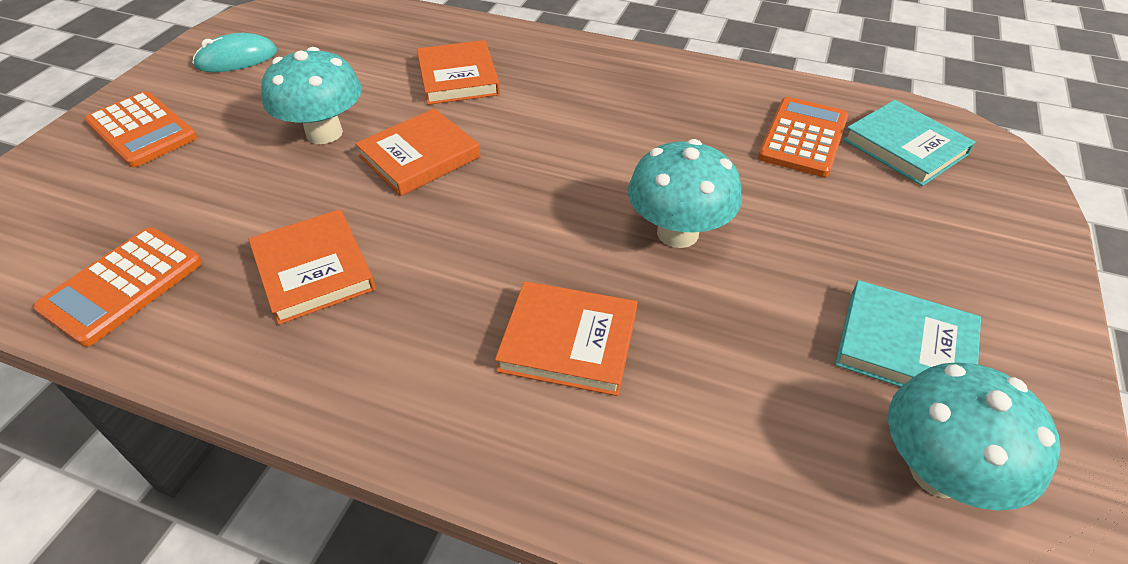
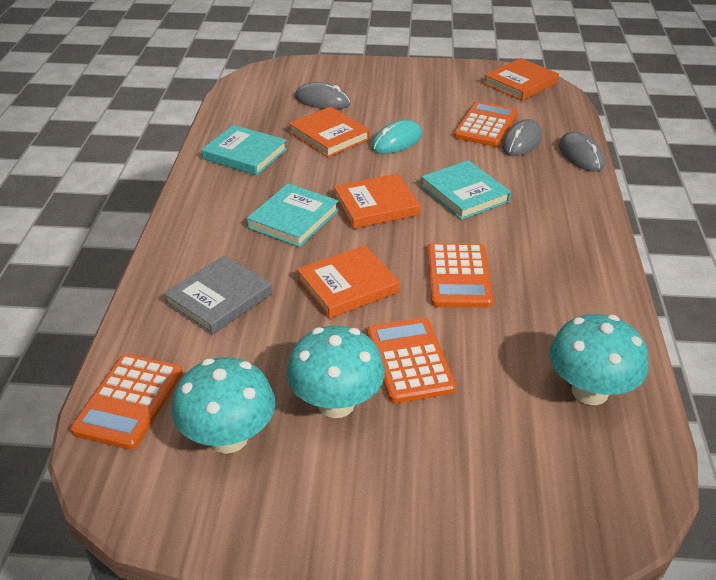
grey book: none = 0 -> [163,255,272,335] = 1
grey mouse: none = 0 -> [295,82,351,109] [502,119,542,156] [559,132,605,172] = 3
orange calculator: [33,228,202,347] [85,91,197,167] [758,97,848,177] = 3 -> [70,354,183,450] [367,317,456,403] [428,243,493,308] [454,101,518,147] = 4
turquoise book: [835,280,981,387] [843,100,975,186] = 2 -> [201,125,287,176] [247,183,339,247] [421,160,511,220] = 3

